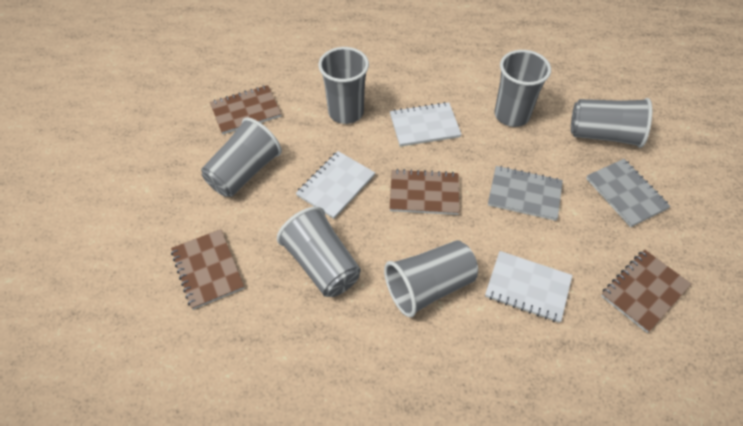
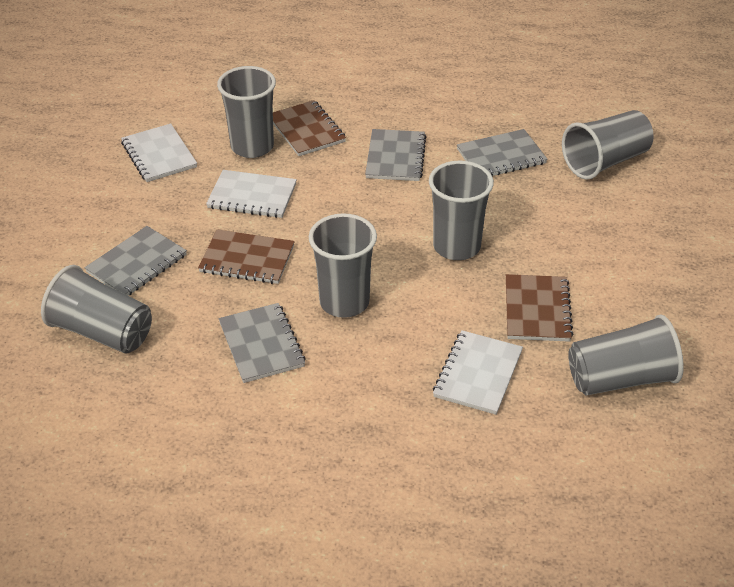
brown notebook: [171,229,244,310] [210,85,282,135] [390,169,459,215] [601,250,691,333] = 4 -> [198,229,295,284] [273,100,346,156] [506,274,574,342] = 3
grey notebook: [488,166,563,221] [586,159,671,227] = 2 -> [85,226,187,296] [219,303,306,383] [365,129,426,181] [457,129,548,176] = 4

